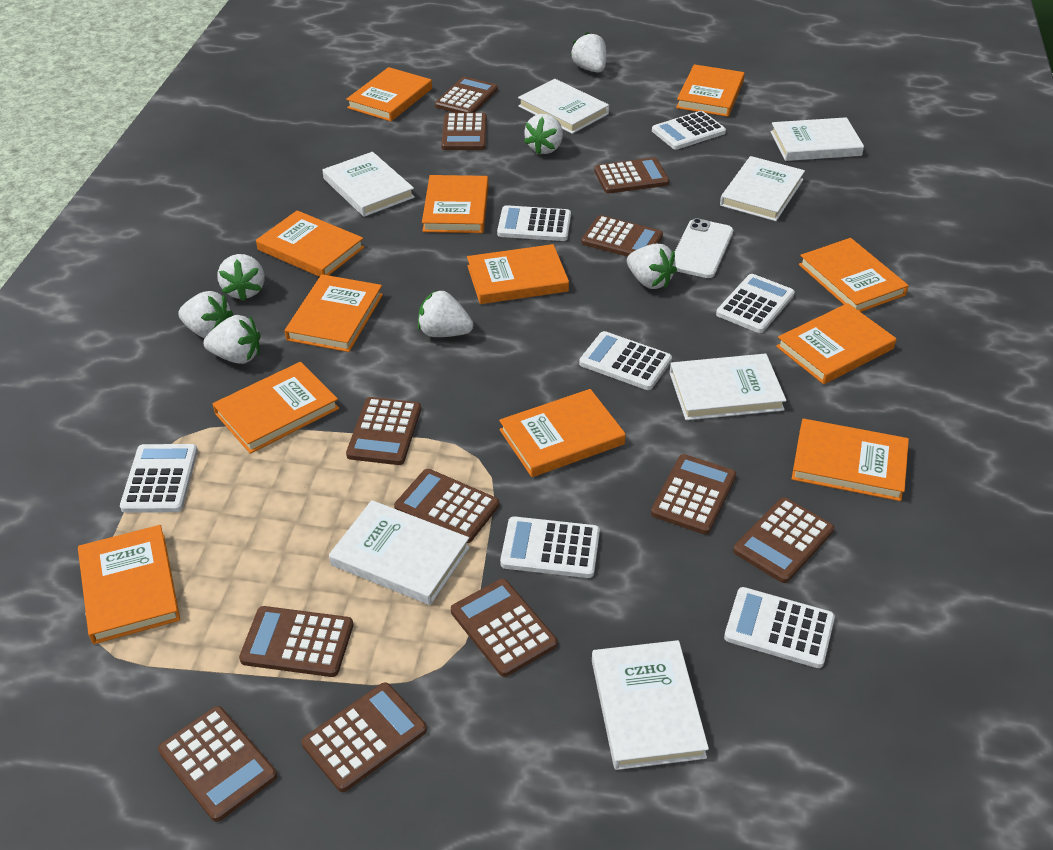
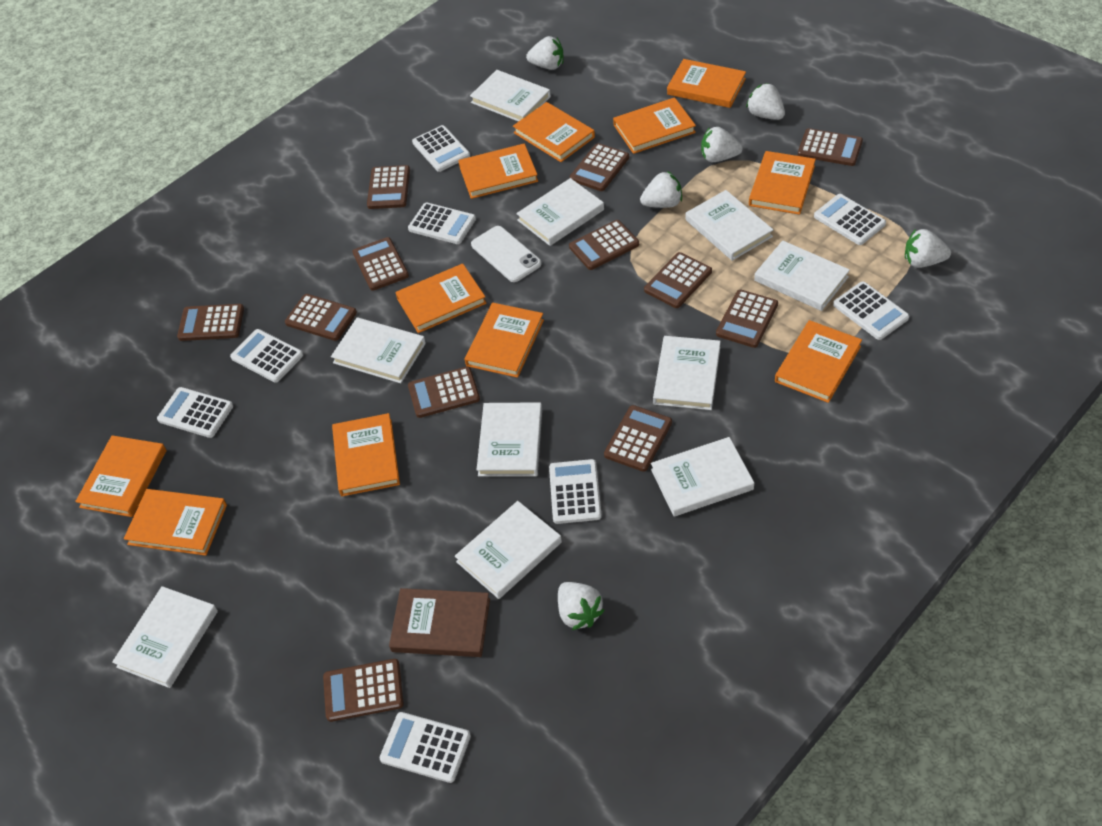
brown book: none = 0 -> [389,588,490,657] = 1
orange book: [78,525,180,644] [212,362,339,454] [256,210,364,277] [285,274,383,352] [346,67,432,122] [422,175,488,233] [467,244,569,304] [499,389,626,477] [676,64,745,117] [776,303,896,384] [792,418,909,501] [799,238,909,312] = 12 -> [75,435,167,517] [124,489,227,556] [332,413,400,496] [395,263,487,333] [458,143,538,199] [465,303,544,378] [513,102,595,162] [613,97,696,154] [667,59,746,108] [749,151,816,215] [775,320,862,403] = 11
white book: [323,152,415,217] [329,500,470,605] [518,79,609,134] [592,640,709,770] [670,354,786,420] [720,156,805,221] [770,117,864,161] = 7 -> [112,586,218,688] [331,317,426,383] [455,501,562,599] [470,70,551,122] [477,402,542,477] [516,178,604,246] [651,437,754,516] [653,336,721,410] [685,190,773,261] [754,240,850,311] = 10
white calculator: [120,444,198,513] [497,205,571,241] [500,516,600,578] [579,331,672,390] [652,111,726,150] [716,274,795,333] [724,587,835,668] = 7 -> [157,387,233,438] [230,329,303,383] [380,712,471,783] [408,203,476,244] [412,125,470,172] [549,459,602,524] [814,194,886,245] [833,281,909,340] = 8
white strawberry: [178,291,233,338] [203,315,261,364] [218,254,265,301] [418,290,473,337] [524,114,563,155] [571,32,606,73] [627,244,677,289] = 7 -> [526,36,564,70] [558,582,605,630] [640,171,682,208] [701,127,743,162] [746,83,785,120] [905,229,951,268] = 6

